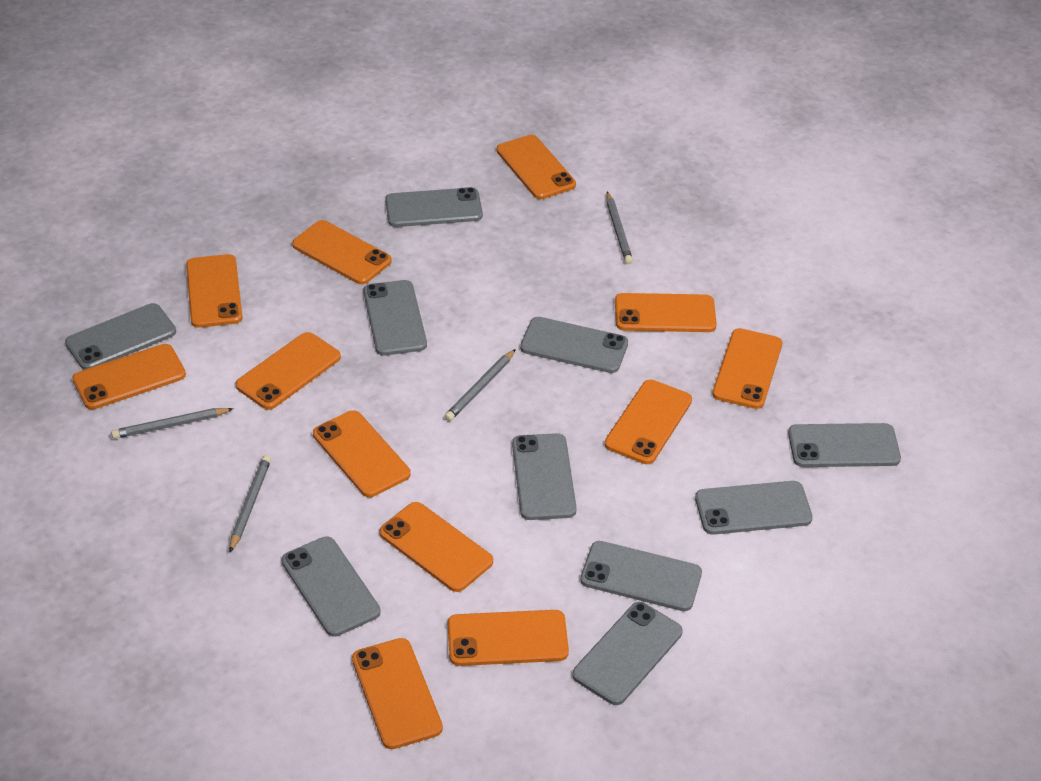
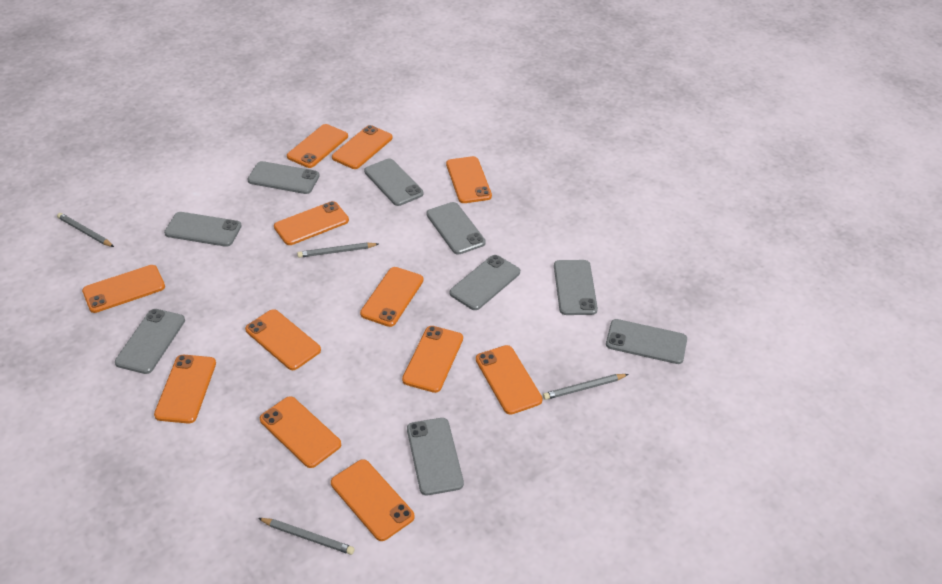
grey phone: [65,303,176,370] [282,536,381,637] [363,280,427,355] [385,187,483,227] [512,433,577,520] [520,317,628,373] [572,602,683,705] [580,541,702,611] [695,481,813,535] [788,423,901,467] = 10 -> [115,309,185,374] [164,212,242,247] [248,161,320,194] [364,159,424,206] [407,418,464,495] [426,202,486,255] [450,255,520,310] [554,260,598,315] [606,319,687,364] = 9

